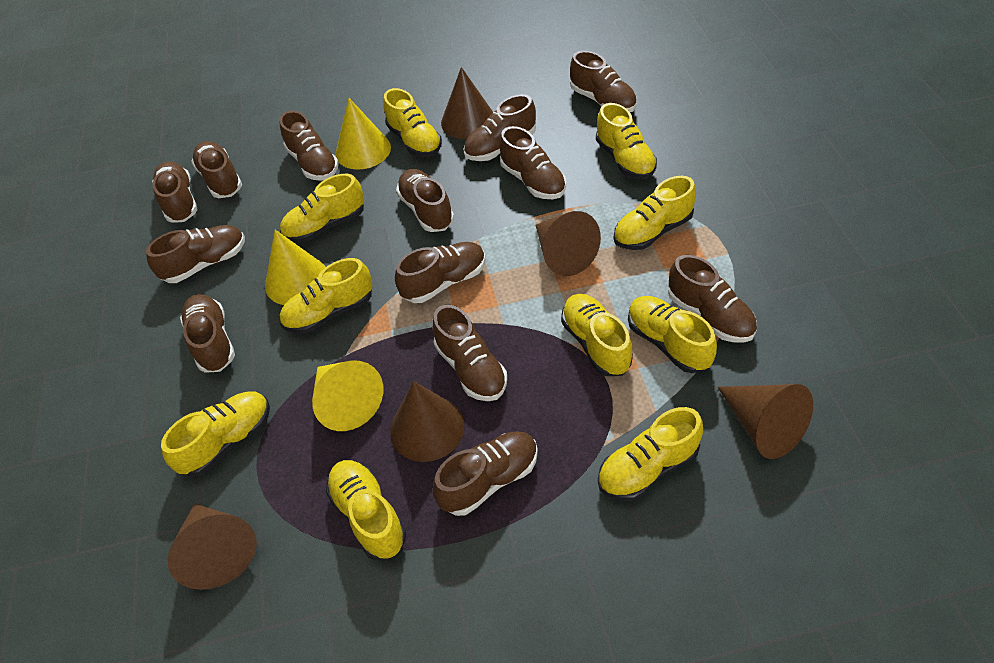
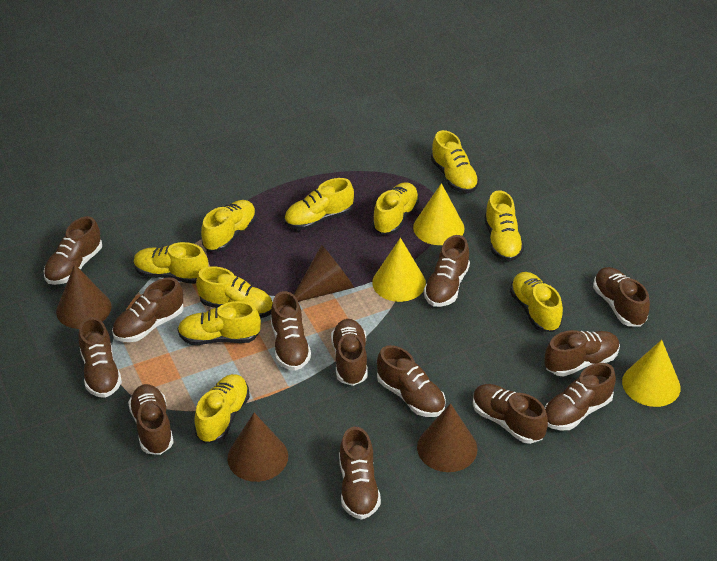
brown cone: [168,503,257,590] [390,381,464,462] [441,67,493,139] [536,211,601,276] [718,384,813,459] = 5 -> [56,264,111,329] [227,413,288,482] [294,245,354,302] [417,403,478,472] = 4

